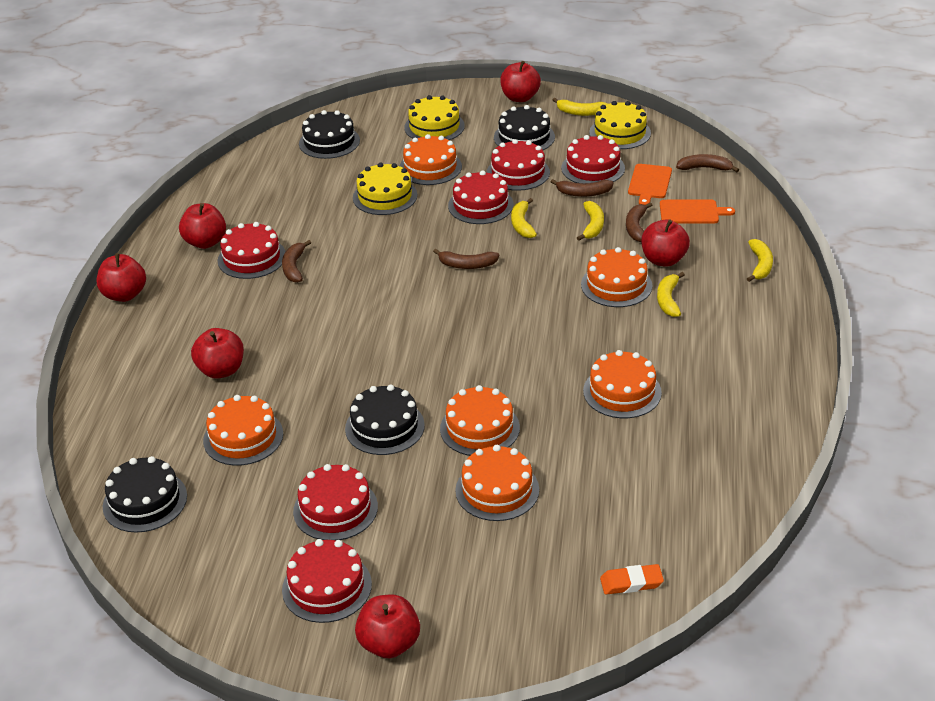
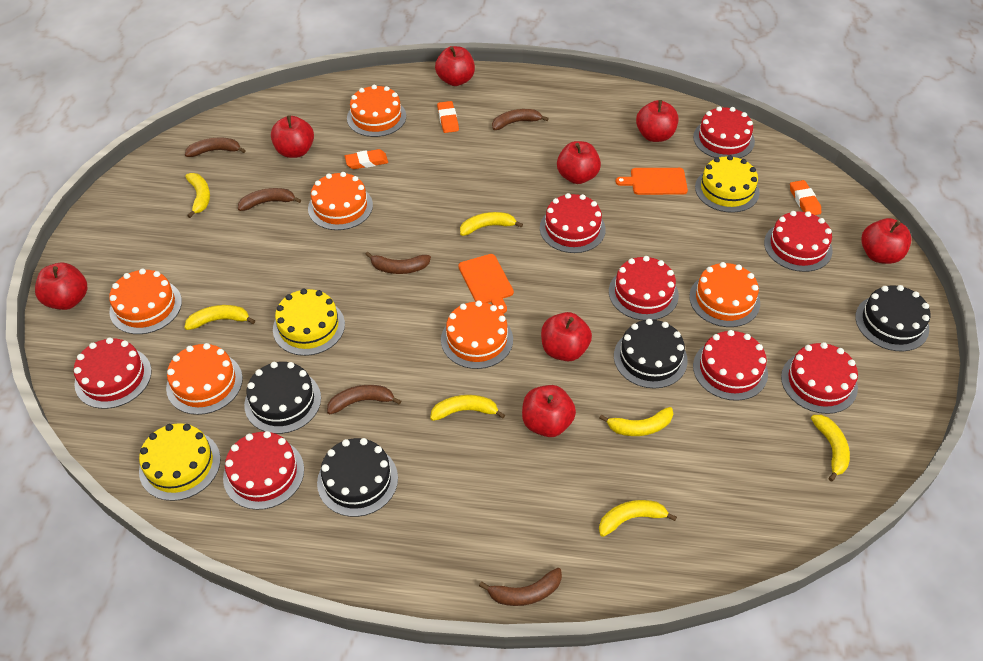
brown banana: [282,240,311,283] [433,249,499,269] [551,179,614,197] [626,202,652,242] [676,154,739,172] = 5 -> [185,138,246,157] [238,188,301,211] [327,385,401,414] [365,252,431,274] [479,568,562,606] [492,109,549,130] = 6
orange eraser: [600,564,664,595] = 1 -> [345,149,388,169] [437,101,459,133] [790,180,821,215] = 3
red apple: [96,253,146,302] [179,203,226,249] [191,328,244,379] [355,595,420,658] [500,61,541,102] [641,219,690,267] = 6 -> [35,263,87,310] [271,115,314,158] [435,46,475,86] [522,385,576,437] [541,312,592,361] [557,141,601,184] [636,100,679,142] [861,218,911,264] = 8
red cake: [217,222,286,279] [282,539,372,623] [293,464,378,540] [448,170,514,224] [486,139,550,191] [561,135,625,183] = 6 -> [74,338,152,409] [223,431,304,510] [540,193,606,253] [609,256,679,320] [693,106,755,158] [693,330,768,401] [764,211,833,272] [781,342,858,414] = 8
yellow banana: [511,198,537,238] [553,98,608,116] [577,201,604,241] [657,272,685,317] [747,239,773,282] = 5 -> [184,305,255,330] [185,173,210,218] [430,395,505,421] [460,212,523,236] [599,407,673,436] [599,500,677,537] [811,415,850,482] = 7

